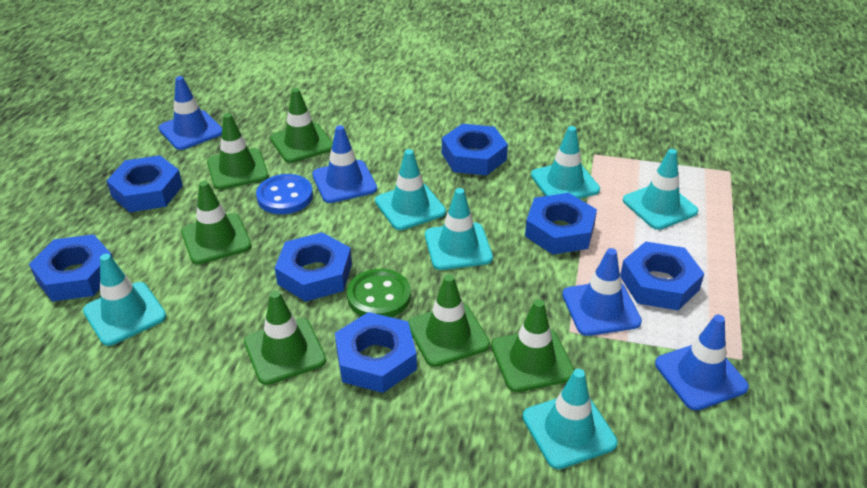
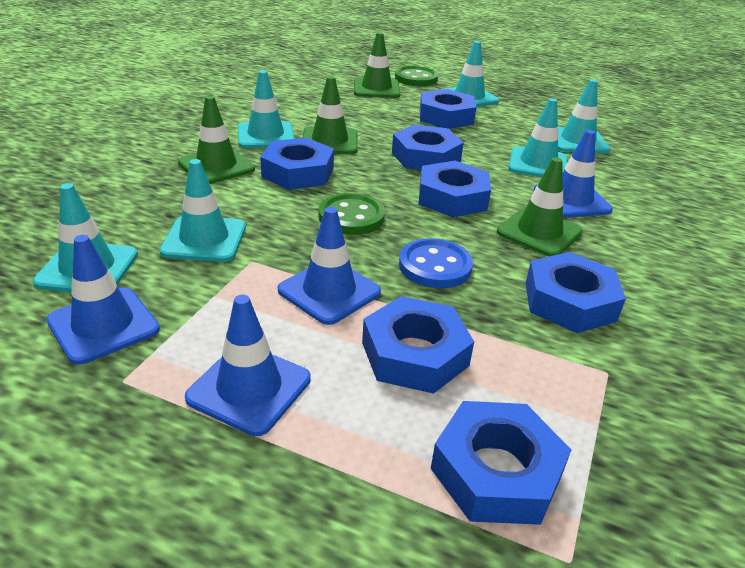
green button: [347,269,411,317] = 1 -> [319,193,385,235] [395,66,438,86] = 2
green traffic cone: [181,181,251,264] [207,113,269,190] [244,291,326,385] [270,88,333,163] [408,274,490,367] [491,299,574,392] = 6 -> [178,96,255,184] [303,76,358,154] [354,32,400,98] [497,157,582,256] = 4

